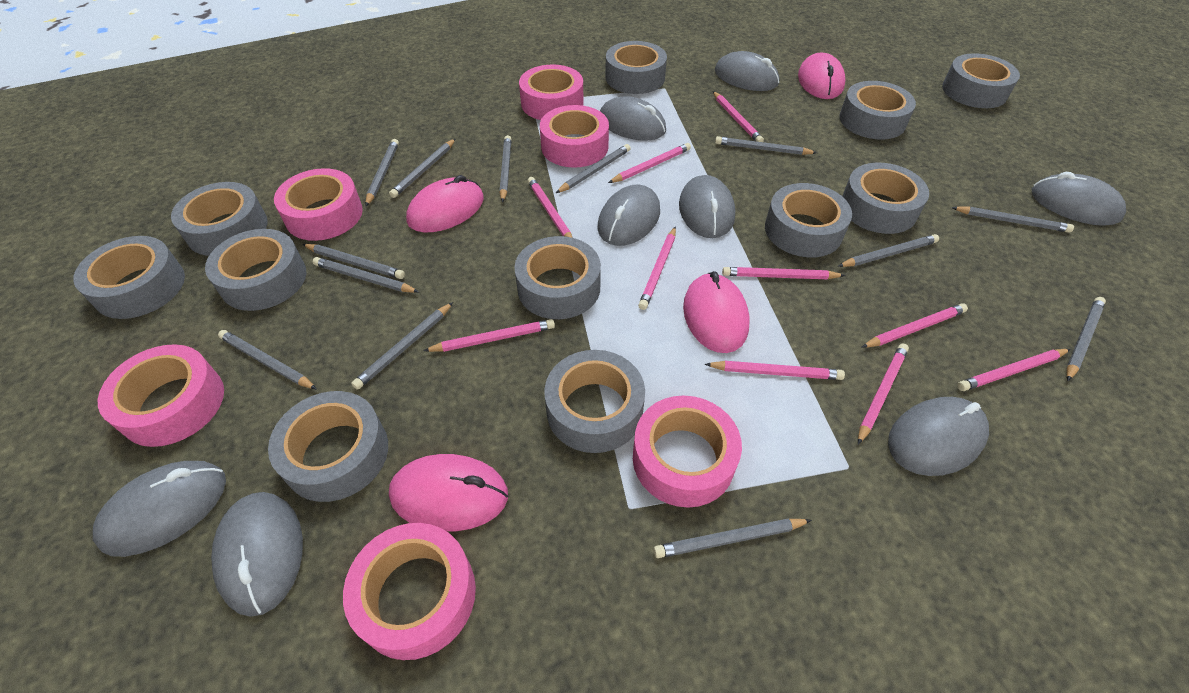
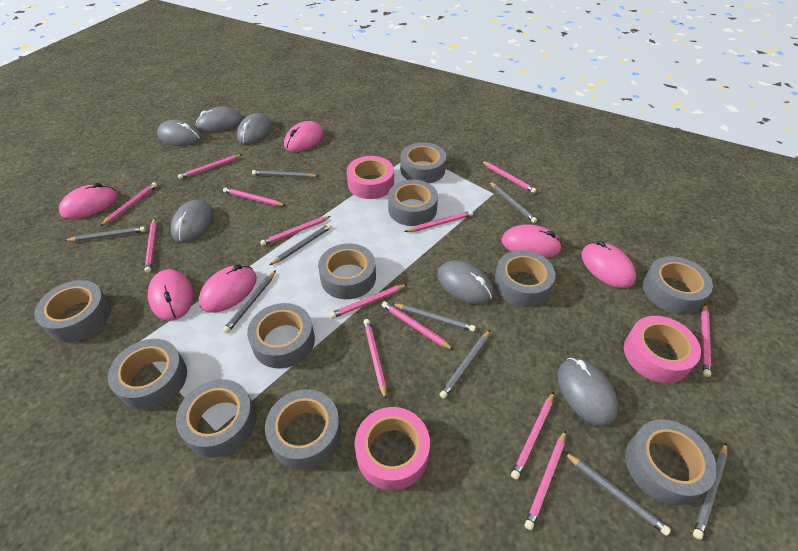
grey mouse: [93,461,226,557] [211,492,303,617] [598,185,660,246] [600,96,666,141] [679,175,735,238] [715,51,779,91] [888,397,989,476] [1032,172,1126,226] = 8 -> [157,120,202,146] [171,200,214,243] [195,107,243,132] [237,113,272,145] [437,260,494,304] [557,358,618,427] = 6
grey pencil: [218,330,317,390] [302,244,405,279] [313,257,419,293] [351,302,453,390] [365,139,399,206] [389,139,456,198] [499,135,511,203] [556,144,631,193] [654,518,812,558] [715,136,817,155] [838,234,939,267] [951,206,1074,233] [1066,297,1106,381] = 13 -> [64,226,146,242] [223,270,276,333] [252,170,318,178] [270,223,332,265] [392,303,476,332] [440,330,490,399] [489,182,537,223] [564,452,671,536] [693,443,727,540] = 9
pink mouse: [389,454,508,531] [406,175,484,232] [683,271,750,353] [798,53,845,99] = 4 -> [59,183,118,219] [148,269,194,321] [199,264,257,313] [284,121,323,152] [502,224,562,258] [581,241,636,288] = 6
pink pencil: [423,319,555,352] [528,177,573,238] [608,143,691,183] [638,226,676,310] [705,361,845,380] [713,91,764,142] [722,267,845,279] [858,343,909,445] [861,303,968,348] [957,349,1070,391] = 10 -> [100,182,157,226] [145,218,157,273] [178,155,242,179] [223,187,286,206] [260,216,331,246] [329,284,408,319] [364,319,387,399] [382,301,454,350] [405,211,473,232] [482,161,537,193] [511,392,554,480] [525,430,566,530] [701,304,711,377] = 13
pink tape: [98,344,224,447] [274,168,363,241] [343,523,476,660] [519,65,584,120] [540,105,609,168] [633,395,742,508] = 6 -> [347,156,394,199] [355,407,430,490] [624,316,701,383] = 3

